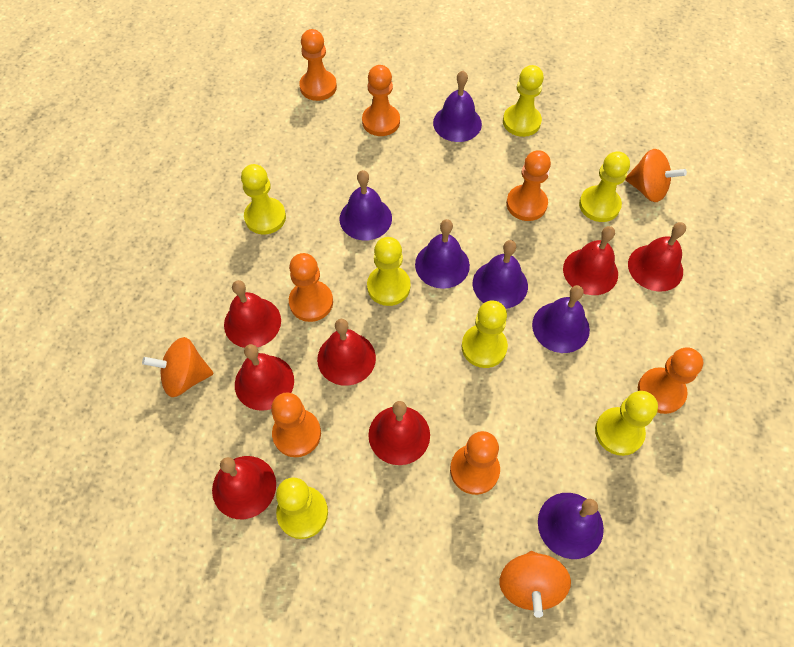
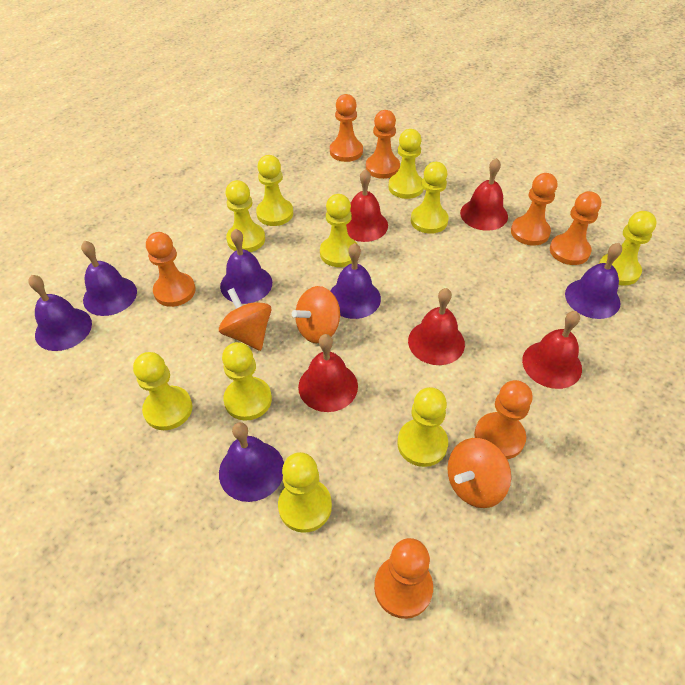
red bell: [212,456,276,519] [224,280,281,348] [235,344,294,411] [317,319,376,386] [368,401,430,465] [563,226,618,295] [628,222,686,292] = 7 -> [298,334,358,412] [346,169,388,242] [408,288,465,365] [460,158,508,231] [522,311,582,389] = 5
yellow pawn: [241,164,286,235] [276,477,328,539] [367,237,411,306] [462,300,508,368] [503,65,544,137] [579,151,630,222] [595,391,658,456] = 7 -> [133,352,192,430] [222,342,272,421] [225,180,265,252] [256,155,293,226] [278,452,332,533] [320,194,358,267] [388,129,424,199] [397,387,448,467] [411,162,449,234] [599,211,657,285] = 10

